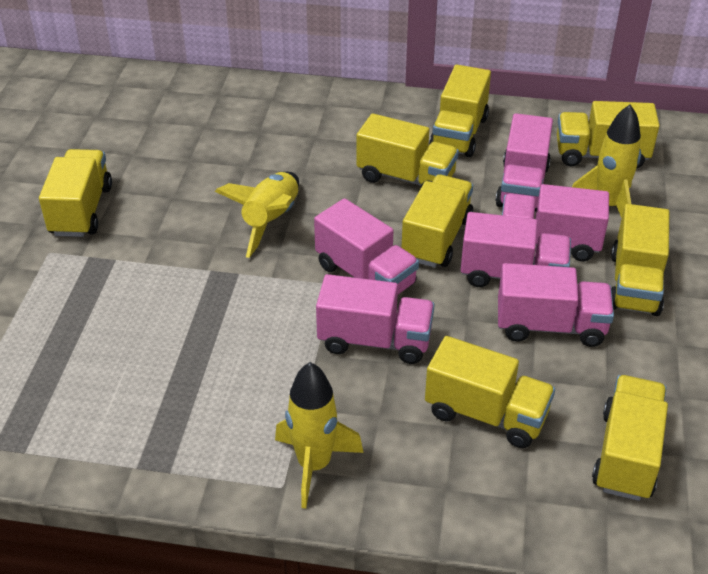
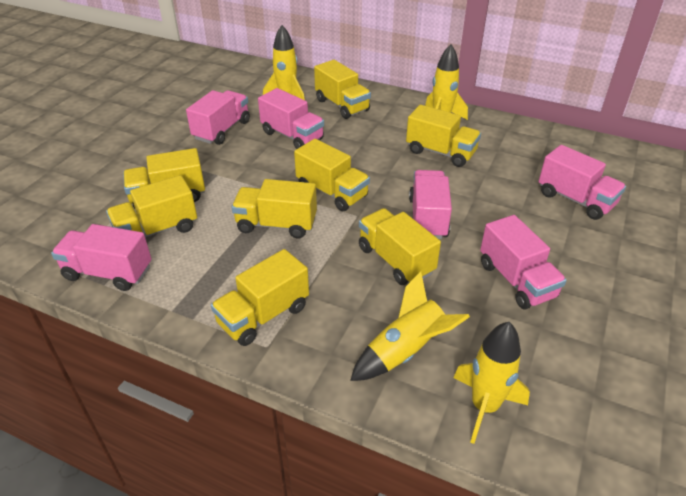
yellow rocket: [215,172,299,258] [275,362,364,509] [572,104,641,218] = 3 -> [263,25,305,100] [350,271,470,381] [425,44,468,120] [453,322,530,444] = 4

